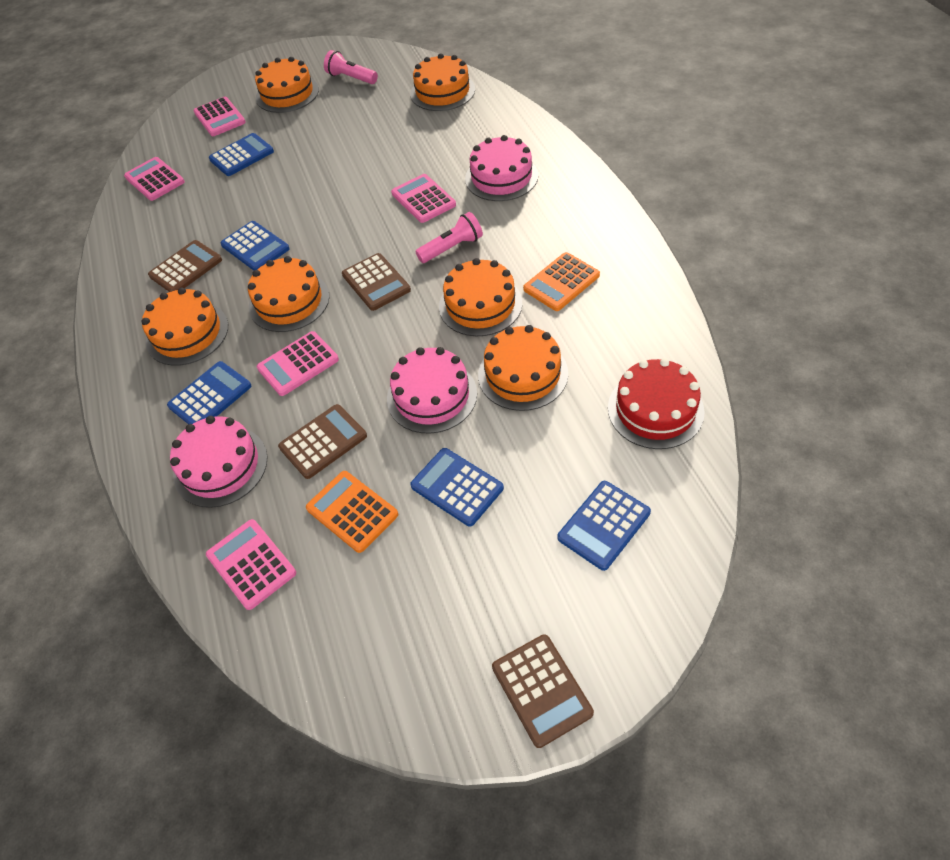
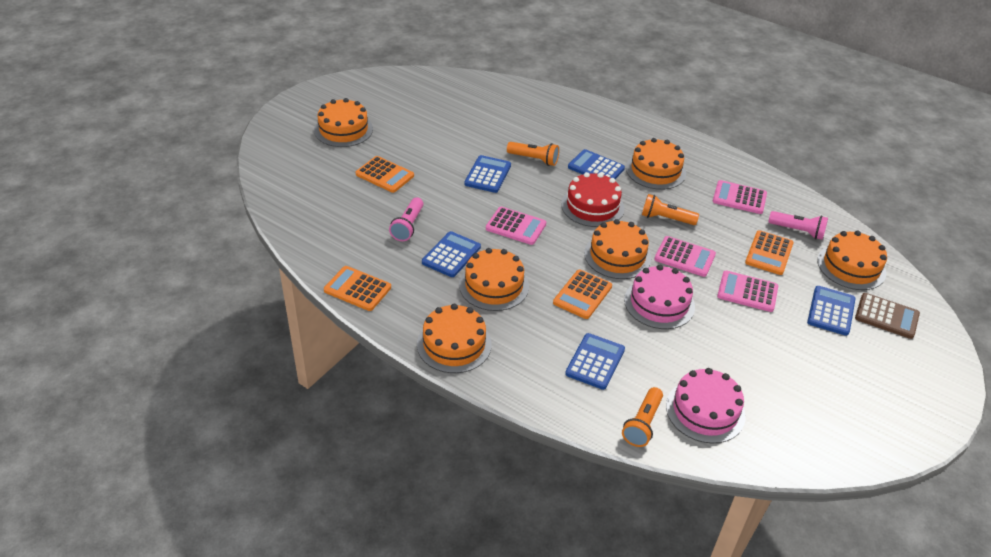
brown calculator: [148,240,222,292] [278,404,367,479] [342,253,411,311] [492,634,594,748] = 4 -> [855,293,920,339] = 1
orange calculator: [306,471,398,553] [523,252,600,311] = 2 -> [324,266,391,311] [356,156,414,193] [553,269,612,319] [745,230,794,275] = 4
orange flashlight: none = 0 -> [507,142,559,166] [622,387,663,447] [642,194,699,225] = 3
pink cake: [170,416,267,508] [387,347,477,434] [465,135,538,201] = 3 -> [624,265,695,329] [666,368,746,443] = 2
pink calculator: [124,157,185,201] [193,97,246,136] [206,519,296,610] [257,331,339,396] [391,174,456,223] = 5 -> [486,207,546,245] [654,236,716,277] [713,180,767,214] [717,271,778,312] = 4

